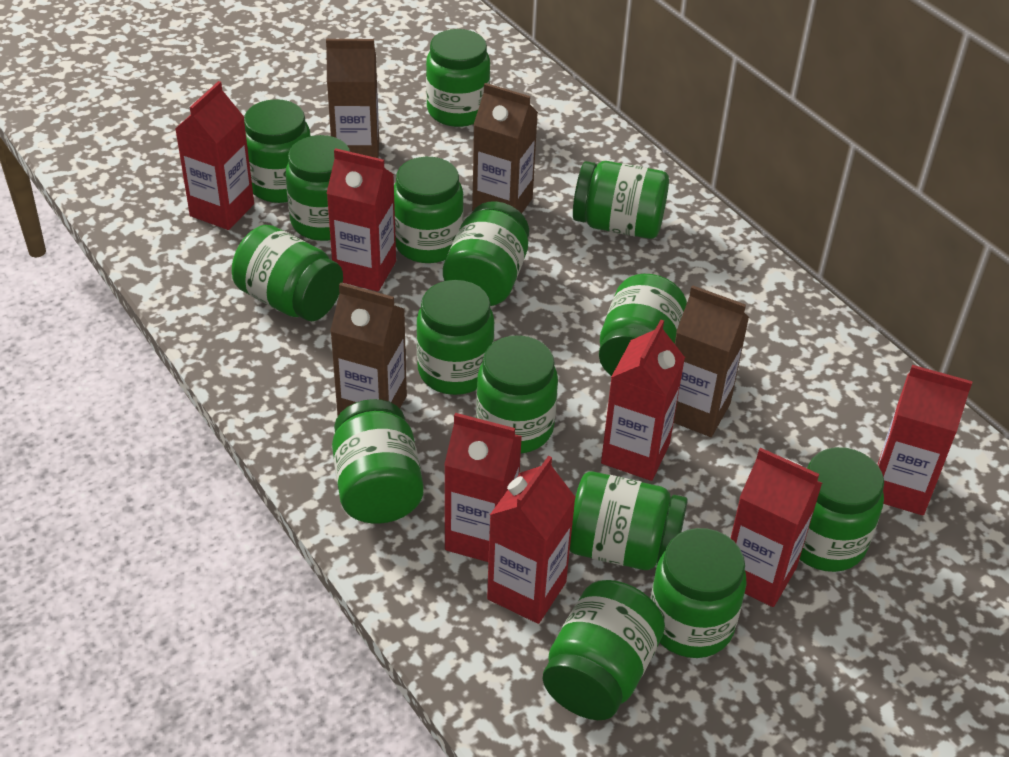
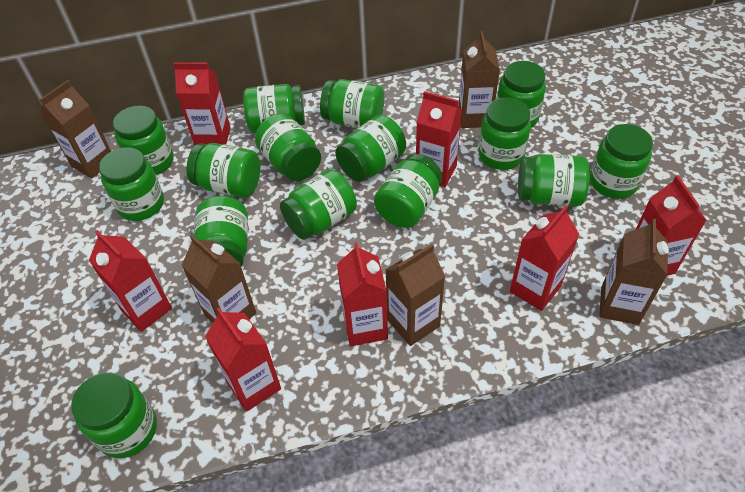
brown carton: [326,39,379,158] [330,283,407,416] [472,83,538,214] [674,285,749,437] = 4 -> [40,80,111,179] [181,235,256,323] [385,244,445,346] [458,31,500,128] [599,219,669,325] = 5

